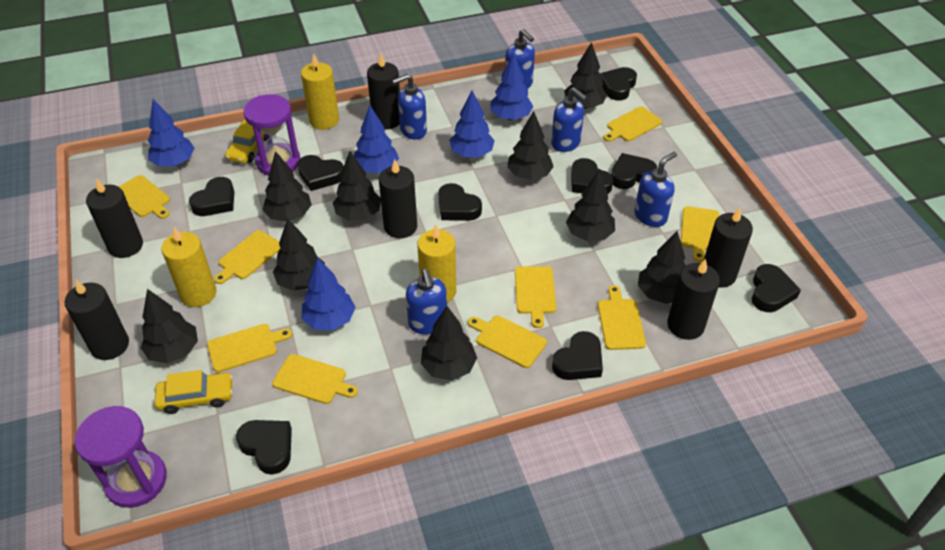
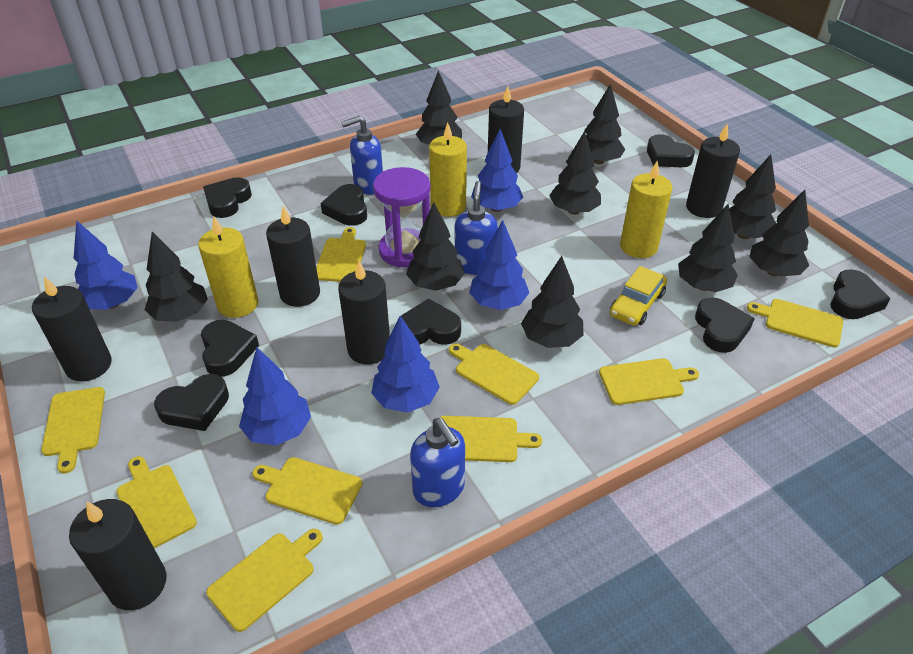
black heart: [189,177,234,216] [236,420,292,475] [297,155,344,191] [438,183,482,221] [552,331,603,380] [571,158,613,194] [600,67,637,101] [611,153,657,189] [752,264,801,312] = 9 -> [154,374,229,431] [201,320,259,377] [203,177,252,218] [321,184,367,226] [397,298,461,345] [647,134,695,167] [695,297,755,353] [830,269,891,319] = 8
blue soap dispenser: [392,74,427,139] [406,269,447,334] [505,29,535,89] [551,87,587,152] [635,152,677,227] = 5 -> [341,116,383,195] [410,418,465,507] [455,181,498,275] = 3
purple hourglass: [75,406,167,508] [243,94,300,175] = 2 -> [373,167,431,267] = 1
yellow car: [154,370,233,414] [225,120,266,164] = 2 -> [610,266,667,326] = 1

